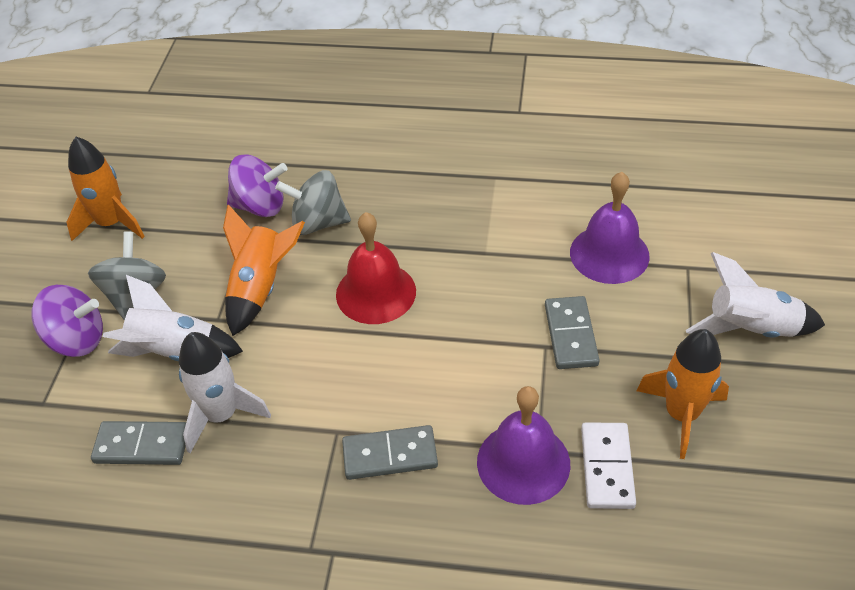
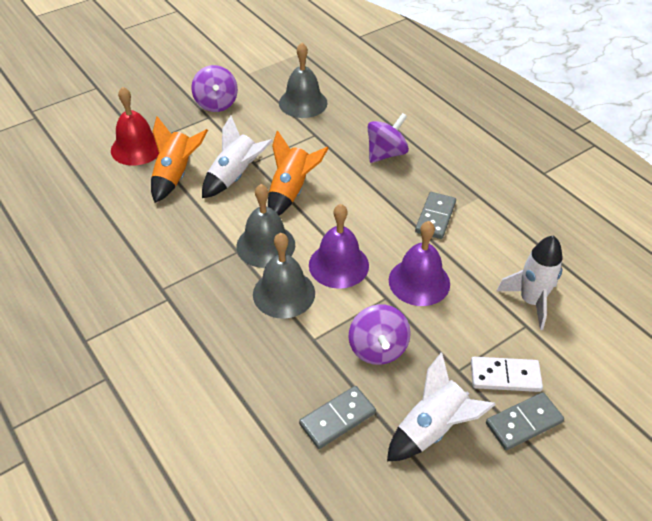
grey bell: none = 0 -> [236,184,295,268] [253,233,315,319] [279,43,328,118] = 3
grey spinning top: [88,231,166,320] [275,170,351,235] = 2 -> none = 0
orange rocket: [66,137,145,241] [223,204,305,336] [637,329,729,459] = 3 -> [151,116,208,203] [268,130,329,215] = 2
purple spinning top: [31,285,103,357] [227,154,287,217] = 2 -> [191,65,238,112] [349,304,411,365] [368,113,409,163] = 3

